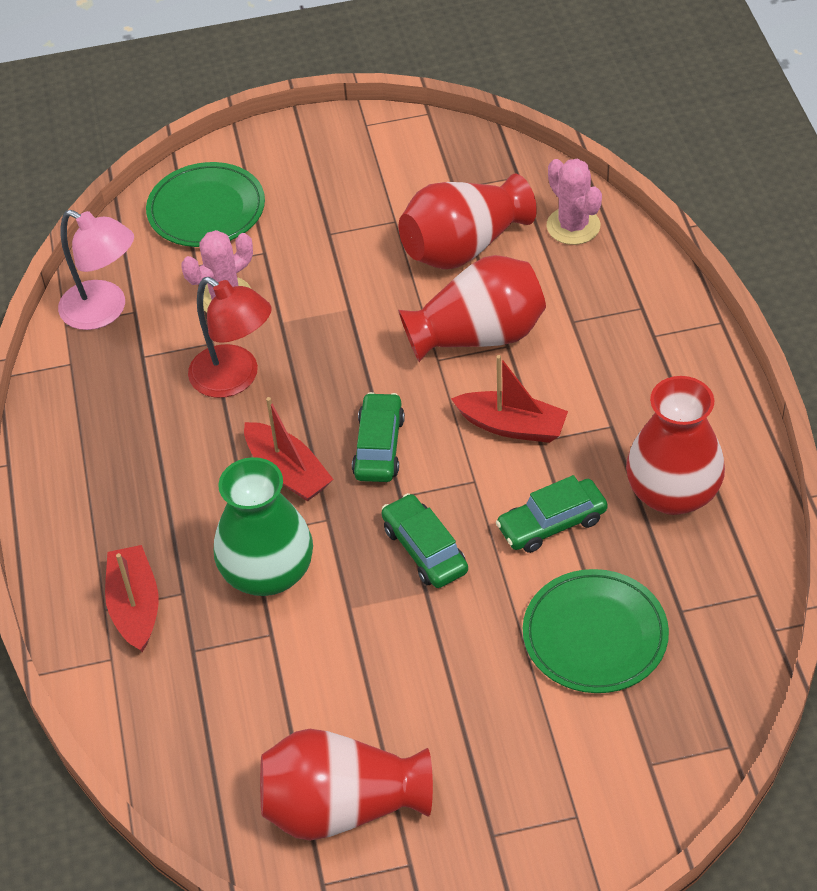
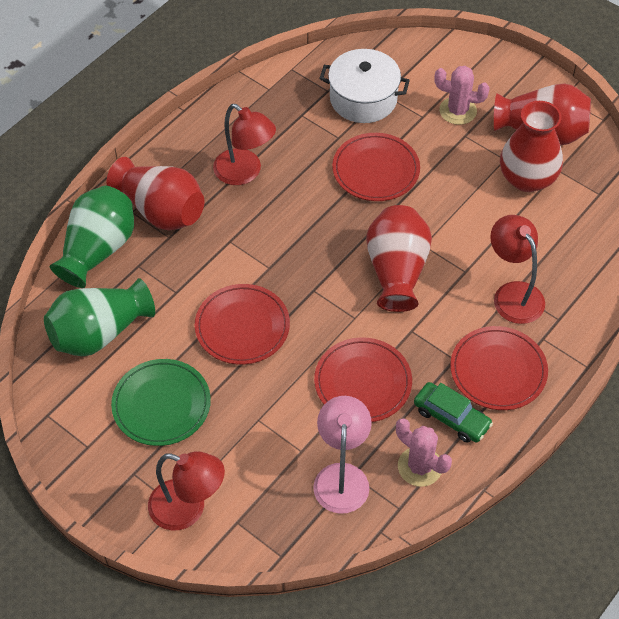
green car: [352,392,405,482] [382,493,468,588] [496,475,608,553] = 3 -> [414,382,493,443] = 1
green plate: [146,162,265,247] [523,569,669,693] = 2 -> [111,359,211,446] = 1
green vase: [214,457,313,596] = 1 -> [44,278,155,356] [50,186,134,288] = 2
red boat: [105,545,159,653] [244,397,334,501] [451,355,568,443] = 3 -> none = 0
red lamp: [188,277,271,398] = 1 -> [148,451,225,531] [213,104,276,185] [490,215,545,324] = 3
red plate: none = 0 -> [195,284,290,365] [314,337,412,422] [332,133,420,201] [450,326,548,410] = 4
white pot: none = 0 -> [319,49,410,123] = 1

